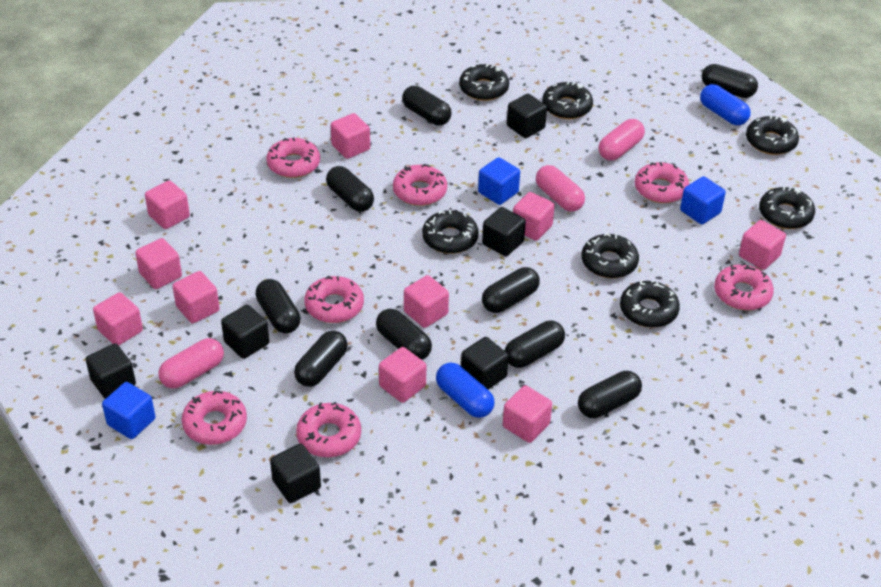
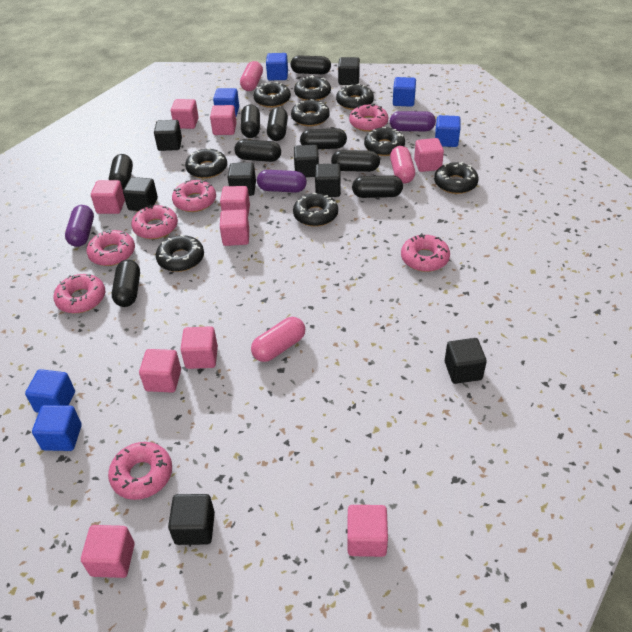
black cube: [85,343,136,399] [221,305,269,359] [270,443,321,503] [461,337,509,389] [482,207,526,256] [507,94,547,138] = 6 -> [123,177,158,211] [154,120,182,151] [168,494,215,545] [228,163,256,196] [294,145,319,177] [315,164,341,197] [338,57,360,85] [445,338,487,384] = 8
black donut: [422,210,479,254] [459,64,509,101] [542,81,593,119] [581,233,639,278] [620,280,680,328] [746,116,799,155] [759,187,815,229] = 7 -> [156,235,204,272] [185,148,227,179] [253,82,291,108] [291,99,330,126] [293,193,338,227] [294,75,331,101] [336,84,374,110] [364,127,405,156] [434,162,479,194] = 9
blue capsule: [436,362,494,418] [700,84,751,125] = 2 -> none = 0
blue cube: [102,382,155,439] [478,157,520,205] [680,176,726,224] = 3 -> [25,369,75,413] [32,405,82,451] [213,88,239,116] [266,53,288,80] [393,77,416,107] [435,115,460,147] = 6
purple capsule: none = 0 -> [65,205,94,247] [257,170,306,193] [390,111,436,131] = 3

